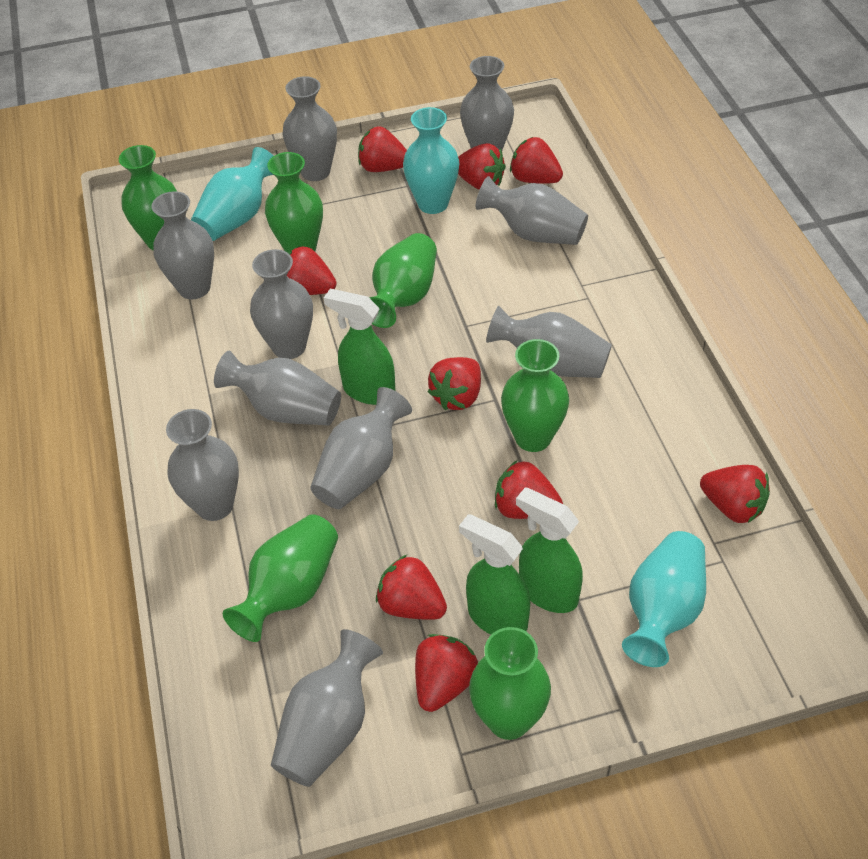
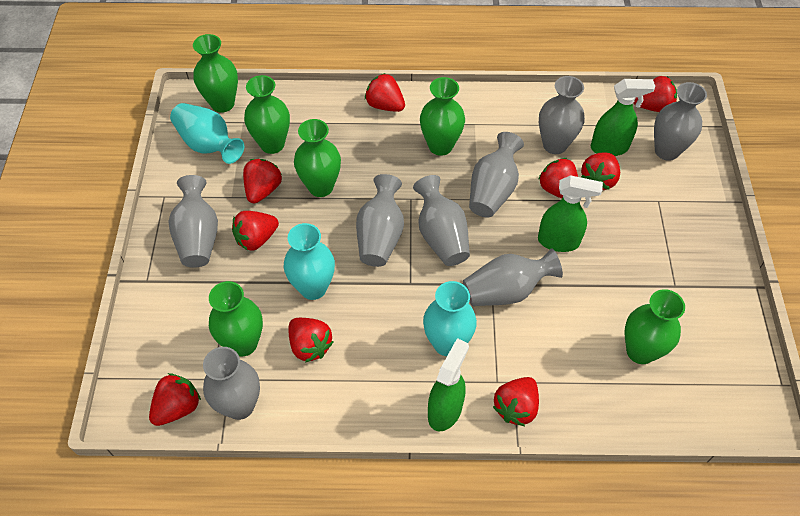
grey vase: [152,191,214,299] [166,409,239,521] [214,351,341,425] [250,249,313,359] [271,629,383,787] [283,76,337,181] [310,387,412,509] [460,56,514,150] [476,176,588,245] [486,306,612,378] = 10 -> [169,175,218,268] [203,347,260,420] [356,174,404,267] [413,175,470,266] [463,248,563,306] [469,132,524,218] [539,76,585,154] [654,82,707,161] = 8

